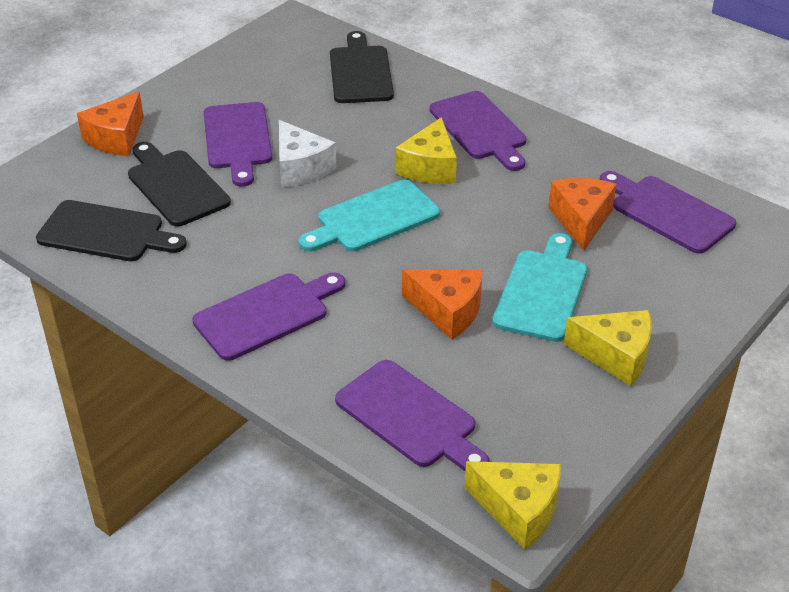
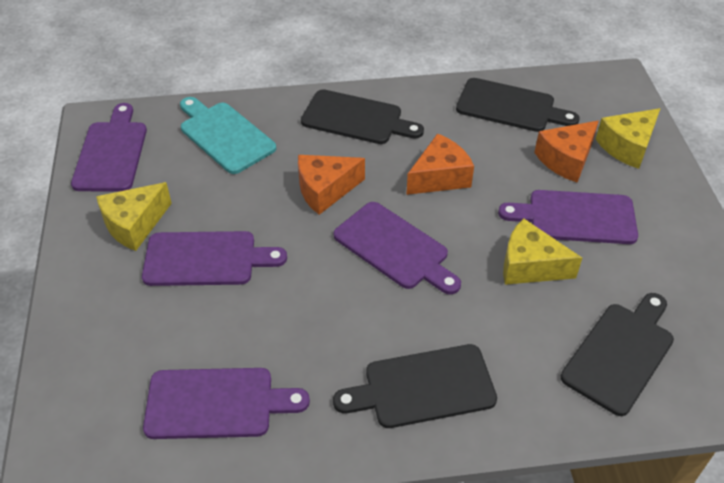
black cutting board: [36,200,187,261] [128,142,231,226] [330,31,394,103] = 3 -> [301,89,424,144] [333,344,497,428] [456,78,580,132] [561,293,674,416] = 4
turquoise cutting board: [299,179,440,252] [492,233,587,342] = 2 -> [180,97,276,174] = 1
white cheese: [279,120,336,187] = 1 -> none = 0

